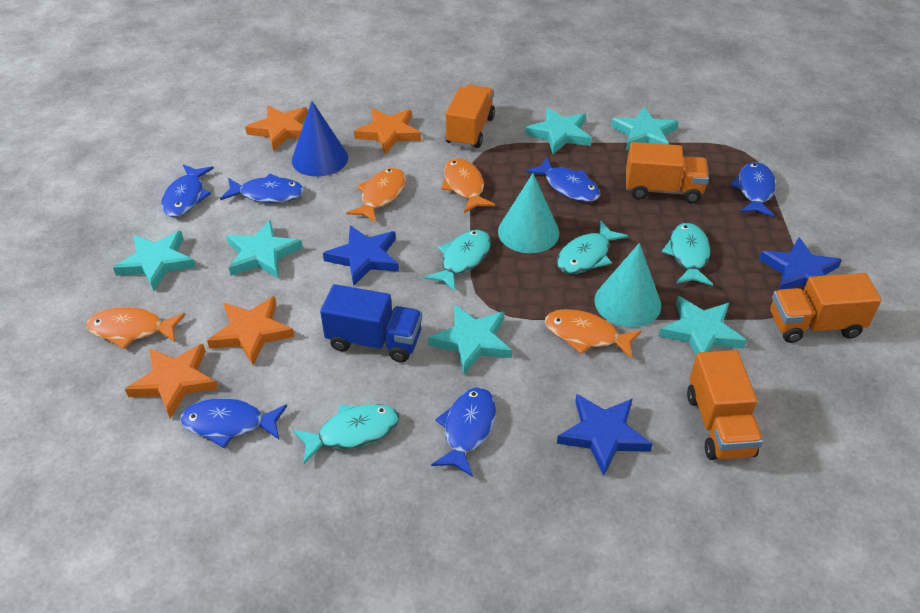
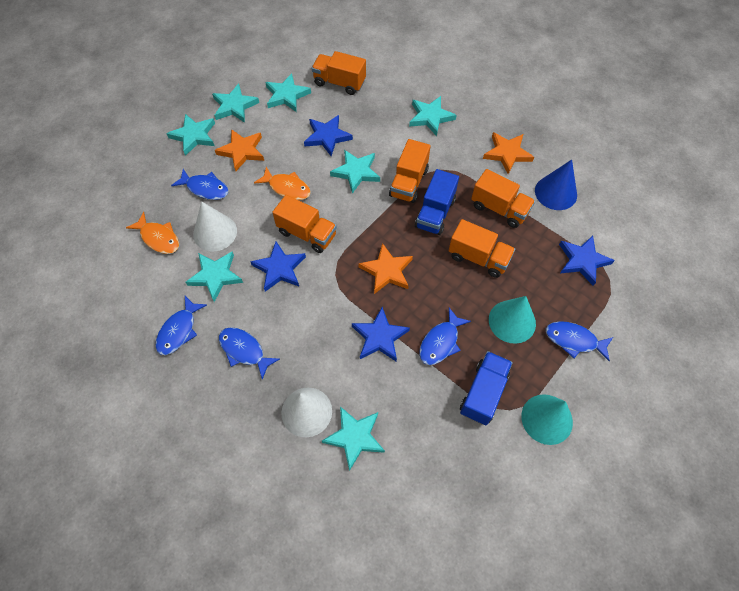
blue fish: [161,164,214,217] [180,398,287,448] [220,174,304,203] [431,388,496,477] [526,157,600,202] [730,162,776,217] = 6 -> [155,296,207,355] [171,169,229,200] [219,327,280,379] [419,308,471,365] [546,321,613,361] = 5
blue star: [323,226,399,286] [557,394,652,476] [759,237,842,290] = 3 -> [250,242,306,292] [304,115,353,156] [352,307,410,362] [559,236,615,286] = 4
blue truck: [320,284,422,363] = 1 -> [415,169,459,235] [460,351,513,425] = 2
orange fish: [86,307,186,349] [346,168,406,223] [441,158,495,213] [545,309,641,359] = 4 -> [126,212,179,254] [254,167,311,200] = 2
orange star: [125,344,218,418] [207,296,295,365] [245,105,308,151] [354,109,421,154] = 4 -> [215,129,264,171] [358,243,413,294] [483,132,534,174] = 3
orange truck: [445,84,495,148] [626,142,709,203] [687,350,763,460] [770,273,882,343] = 4 -> [272,195,337,253] [312,51,366,95] [389,139,431,203] [449,219,515,278] [471,169,535,228] = 5
turquoise fish: [293,404,399,464] [424,230,491,291] [557,221,628,274] [662,223,713,286] = 4 -> none = 0
turquoise star: [113,231,196,291] [226,220,303,278] [428,304,512,375] [525,108,592,154] [611,107,678,150] [658,296,747,355] = 6 -> [166,114,215,156] [185,252,243,302] [212,84,259,123] [265,73,311,112] [322,407,385,471] [330,150,380,194] [409,96,457,136] = 7
white cone: none = 0 -> [193,201,237,252] [281,388,332,437] = 2

